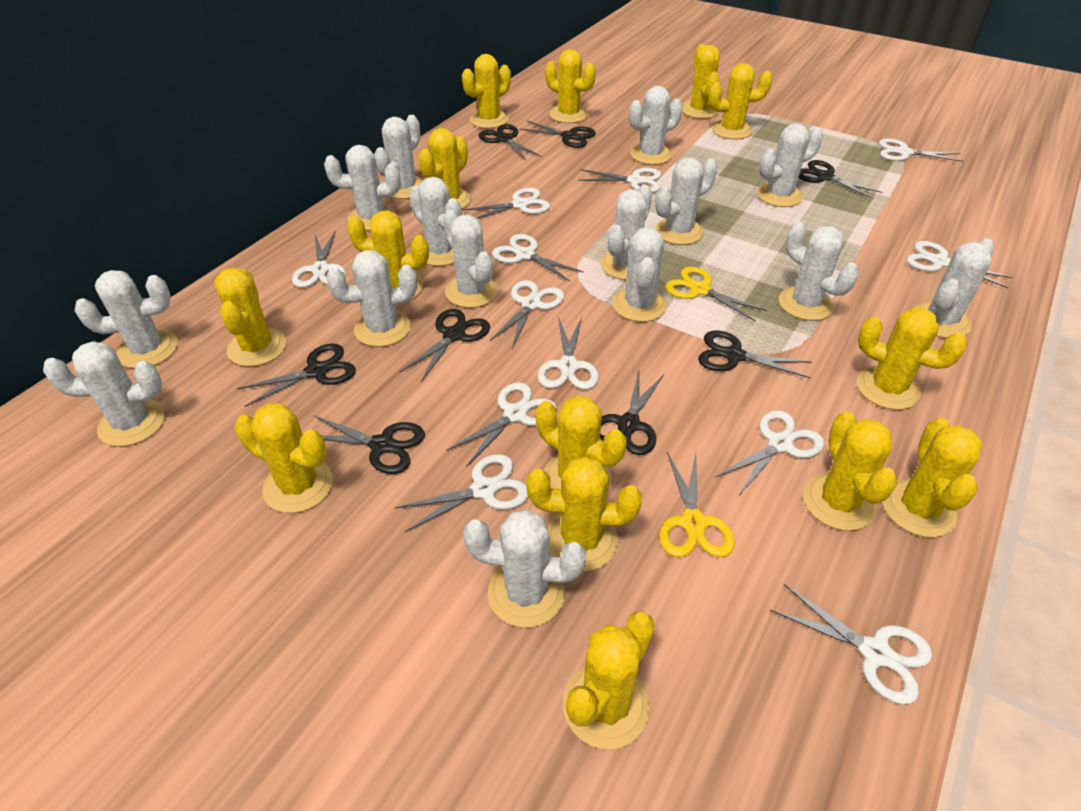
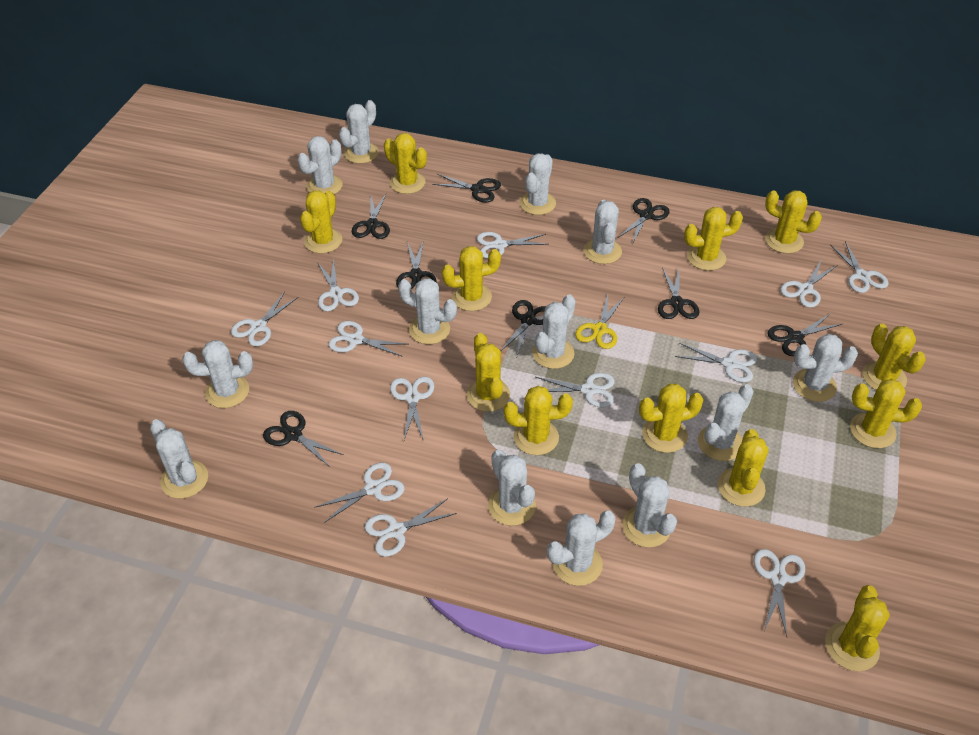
white cactus: [43,341,165,447] [75,270,178,369] [324,145,401,231] [326,250,417,347] [374,115,424,199] [409,177,462,266] [443,210,498,308] [463,510,586,627] [600,185,652,280] [612,227,667,322] [629,86,683,165] [655,157,718,245] [757,124,823,207] [779,222,859,321] [916,238,994,338] = 15 -> [150,419,208,499] [182,340,253,408] [297,136,343,195] [339,100,379,164] [398,278,457,344] [488,449,536,526] [520,153,556,215] [532,295,576,369] [547,511,616,586] [584,200,622,264] [622,463,677,548] [698,384,754,461] [793,334,858,402] = 13
yellow cactus: [214,268,286,366] [235,403,333,513] [347,210,429,301] [418,128,471,209] [462,54,511,129] [526,457,642,571] [536,395,627,490] [545,49,596,123] [563,612,655,749] [682,44,720,119] [708,63,773,140] [803,412,897,531] [856,307,967,410] [882,418,982,537] = 14 -> [300,191,342,254] [384,133,427,194] [442,246,501,311] [466,333,510,412] [504,386,573,455] [639,383,704,453] [684,207,743,271] [718,429,769,507] [765,190,822,254] [825,585,890,671] [850,379,922,448] [863,323,926,390] = 12
yellow scissors: [659,452,735,557] [665,267,767,321] = 2 -> [575,294,625,349] = 1

